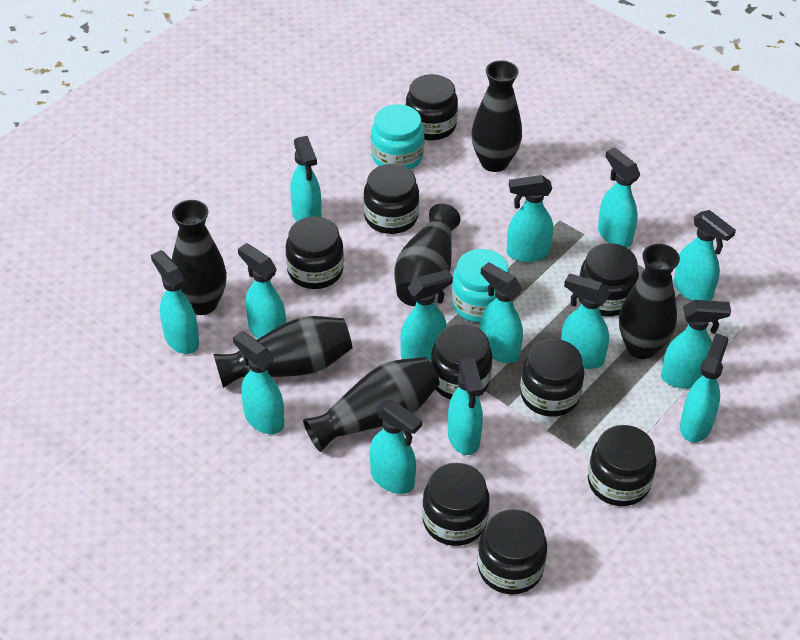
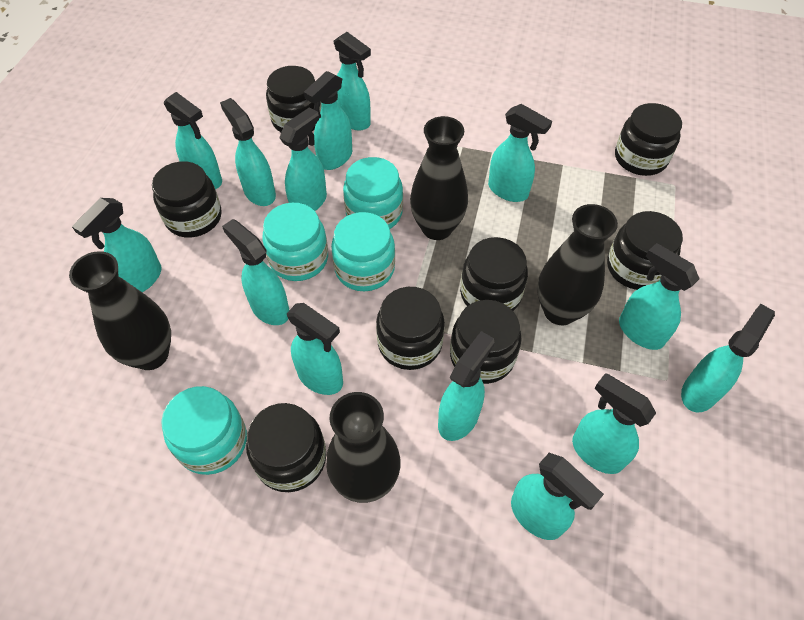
black jar: [286,216,344,289] [364,164,419,234] [406,74,458,141] [422,463,490,546] [430,324,492,399] [477,509,547,594] [520,339,584,417] [578,243,639,317] [588,425,656,506] = 9 -> [152,161,222,237] [246,403,326,492] [266,66,321,132] [376,287,445,370] [450,300,522,384] [460,237,528,311] [607,211,683,290] [615,103,682,176] = 8
black vase: [172,200,227,315] [213,316,353,388] [303,357,440,452] [394,204,461,306] [471,60,522,172] [619,244,680,359] = 6 -> [69,251,171,370] [326,392,401,503] [410,116,468,240] [537,204,618,325] = 4
turquoise jar: [371,104,425,169] [451,249,510,323] = 2 -> [161,386,247,475] [262,203,328,281] [331,212,395,291] [343,157,403,229] = 4

